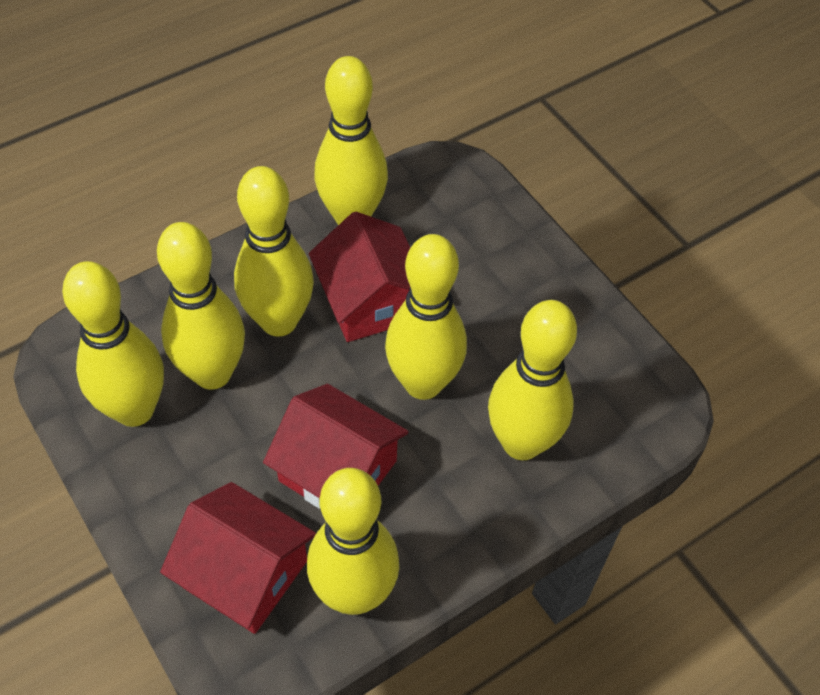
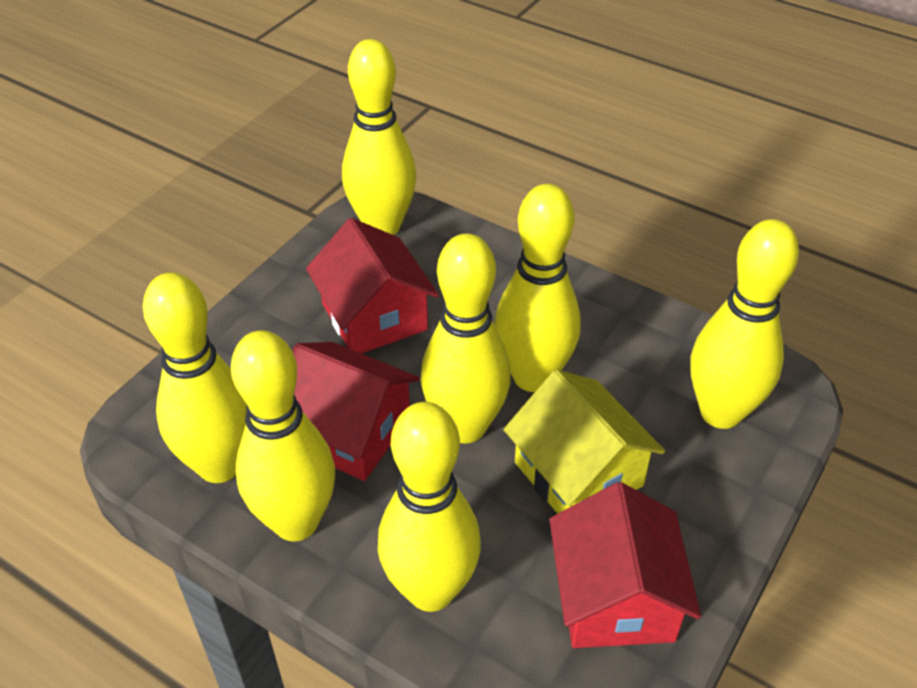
yellow house: none = 0 -> [504,370,665,514] = 1

